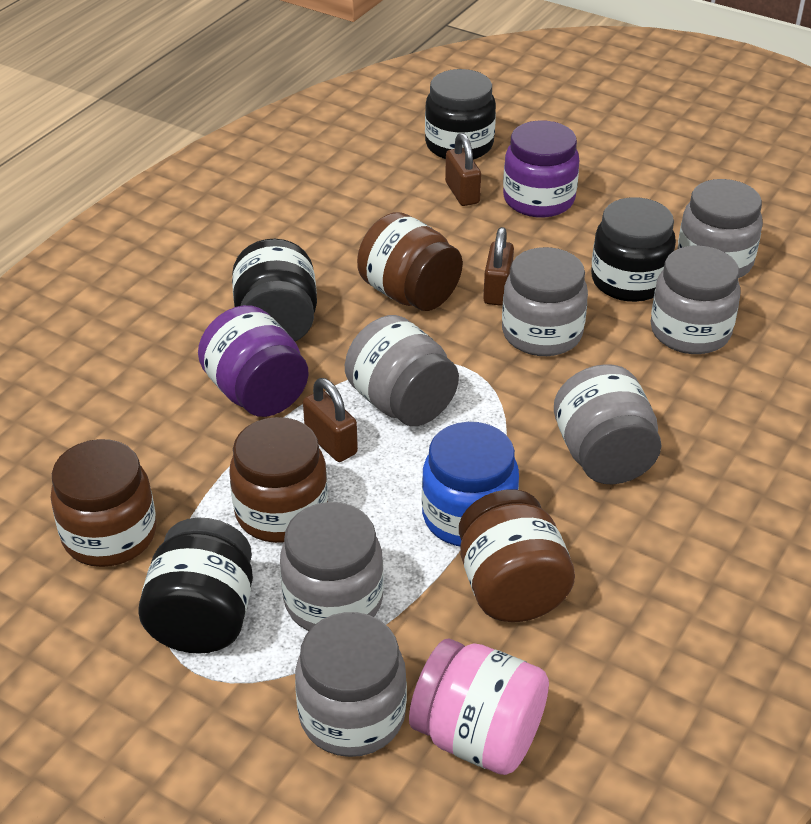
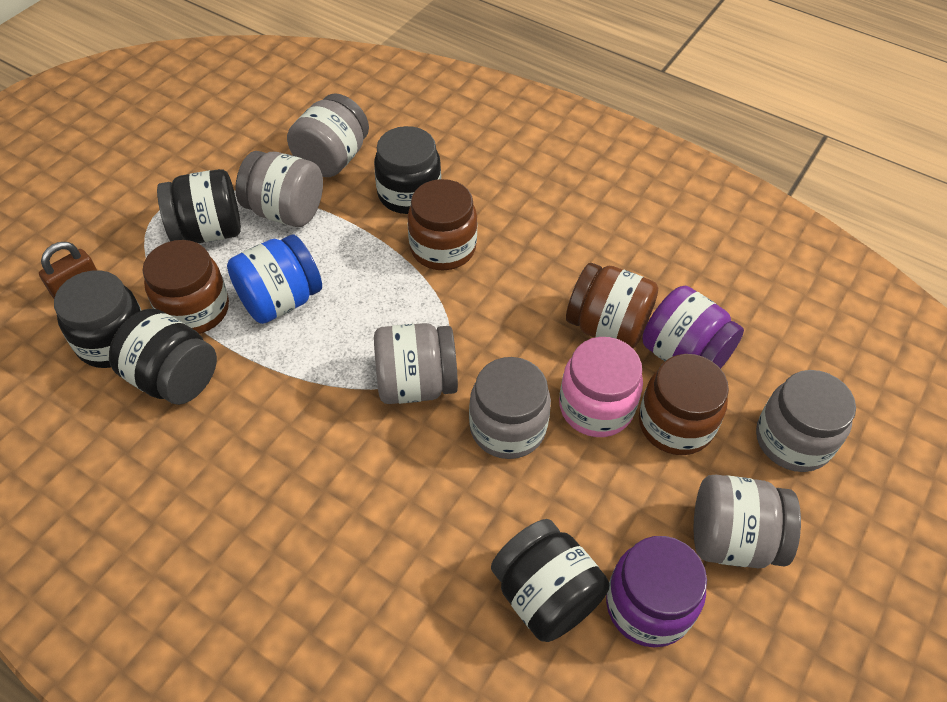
black jar: [138,518,253,654] [232,239,317,341] [425,69,496,160] [591,197,676,302] = 4 -> [54,270,142,368] [109,309,217,405] [157,169,241,243] [374,126,441,214] [491,519,609,642] = 5
brown padlock: [303,378,358,462] [445,133,481,206] [483,227,514,306] = 3 -> [39,242,97,298] = 1
grey jar: [280,502,384,631] [295,612,407,757] [345,315,459,426] [502,247,588,356] [554,364,661,484] [650,245,741,354] [677,179,763,278] = 7 -> [235,151,323,227] [287,93,369,177] [374,323,458,404] [469,357,551,459] [694,474,801,568] [756,370,856,472] = 6

